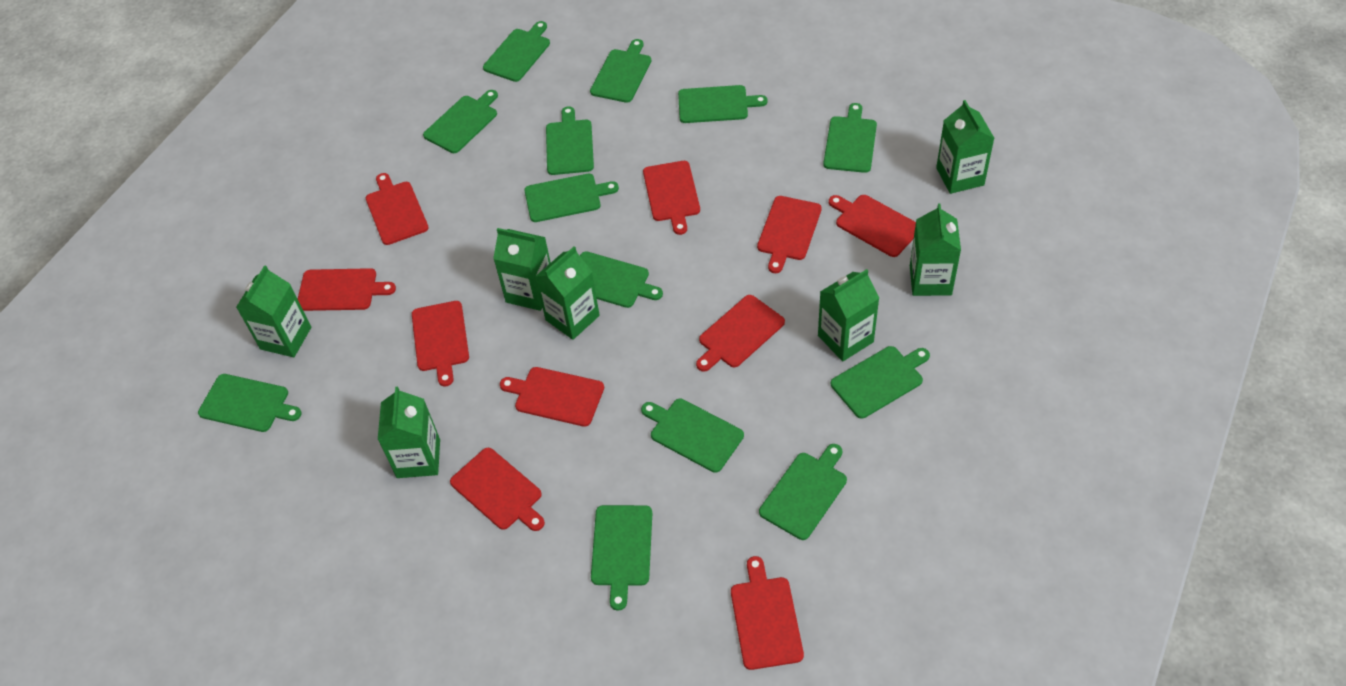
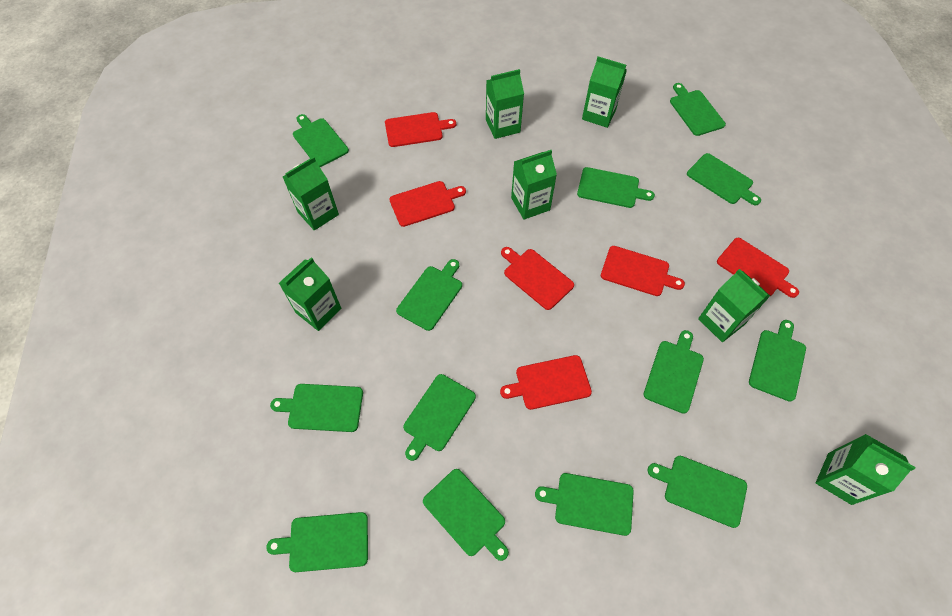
red cutting board: [298,268,396,311] [366,173,429,245] [412,301,469,386] [450,448,545,531] [500,367,604,427] [643,161,700,235] [696,295,785,372] [731,556,804,670] [757,196,822,273] [829,195,916,257] = 10 -> [385,112,456,147] [390,181,466,227] [500,355,592,410] [501,247,574,310] [601,246,685,296] [717,238,799,298] = 6

